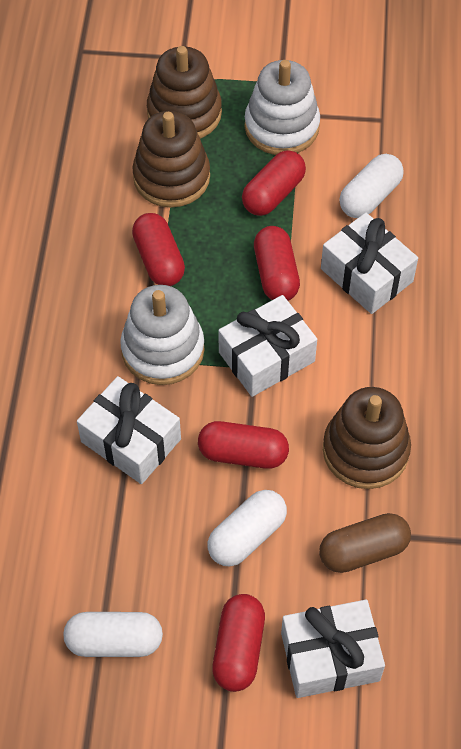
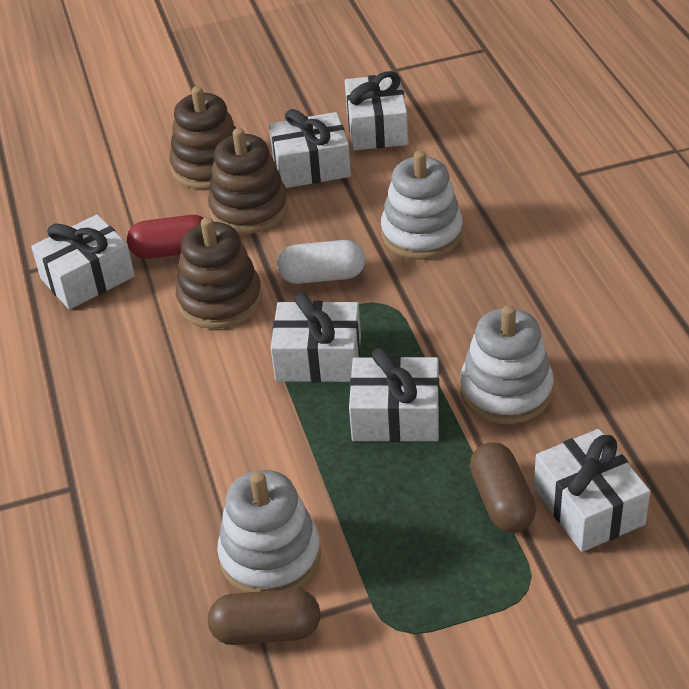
brown capsule: [319,513,411,573] = 1 -> [208,589,321,645] [470,442,536,533] = 2
red capsule: [132,213,185,286] [198,421,289,469] [212,594,265,692] [242,150,306,216] [254,226,300,301] = 5 -> [127,215,203,259] = 1
white capsule: [63,612,163,657] [207,490,287,566] [339,154,404,218] = 3 -> [277,240,365,284] = 1
white gift: [77,376,181,484] [218,295,317,397] [281,600,385,698] [321,213,418,314] = 4 -> [31,214,135,309] [269,109,351,188] [271,292,361,382] [345,71,408,150] [349,348,440,442] [534,429,651,552] = 6
white stacking toy: [120,285,204,385] [244,60,320,155] = 2 -> [217,470,321,593] [381,151,463,260] [460,305,554,424] = 3

